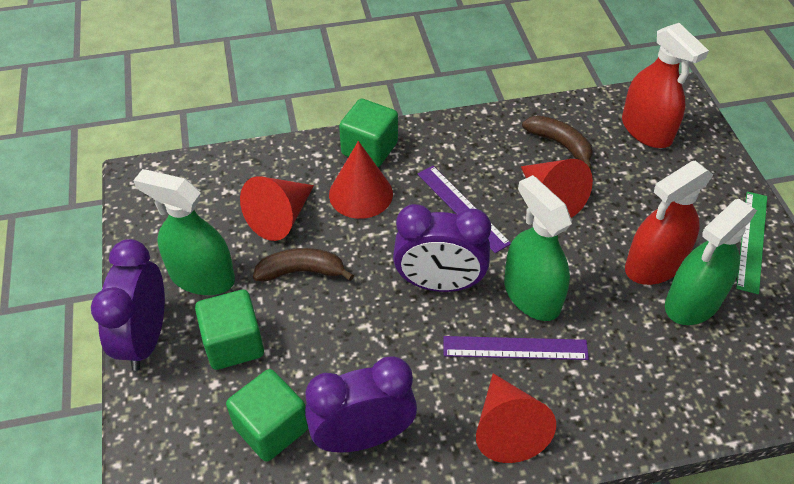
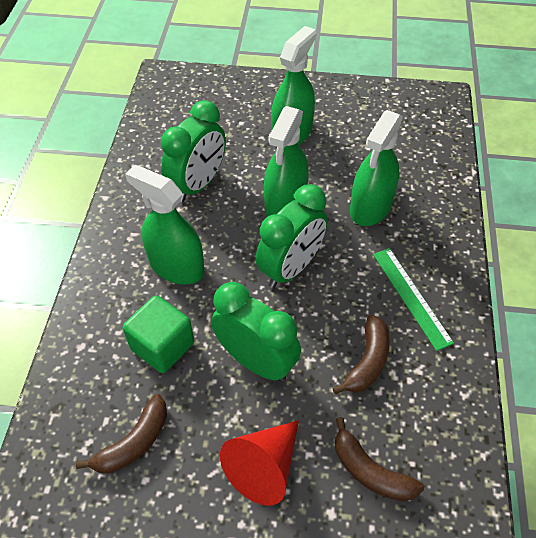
brown banana: [253,248,354,281] [522,115,593,170] = 2 -> [76,394,167,474] [332,315,390,395] [335,417,424,501] = 3
green clock: none = 0 -> [161,100,226,202] [211,282,301,381] [256,184,328,288] = 3
green cube: [195,290,264,370] [226,369,308,462] [339,99,398,167] = 3 -> [123,295,194,373] = 1
green spray bottle: [133,169,235,295] [504,175,572,321] [665,199,757,325] = 3 -> [125,165,204,284] [264,106,309,217] [271,26,316,145] [350,110,403,226] = 4
purple clock: [91,239,165,371] [305,357,417,453] [393,204,491,292] = 3 -> none = 0
purple ruler: [418,166,511,253] [444,336,589,360] = 2 -> none = 0
red cone: [240,176,314,241] [329,141,393,219] [476,373,556,463] [521,159,593,218] = 4 -> [220,420,299,506] = 1
red spray bottle: [622,23,709,148] [625,161,713,285] = 2 -> none = 0

